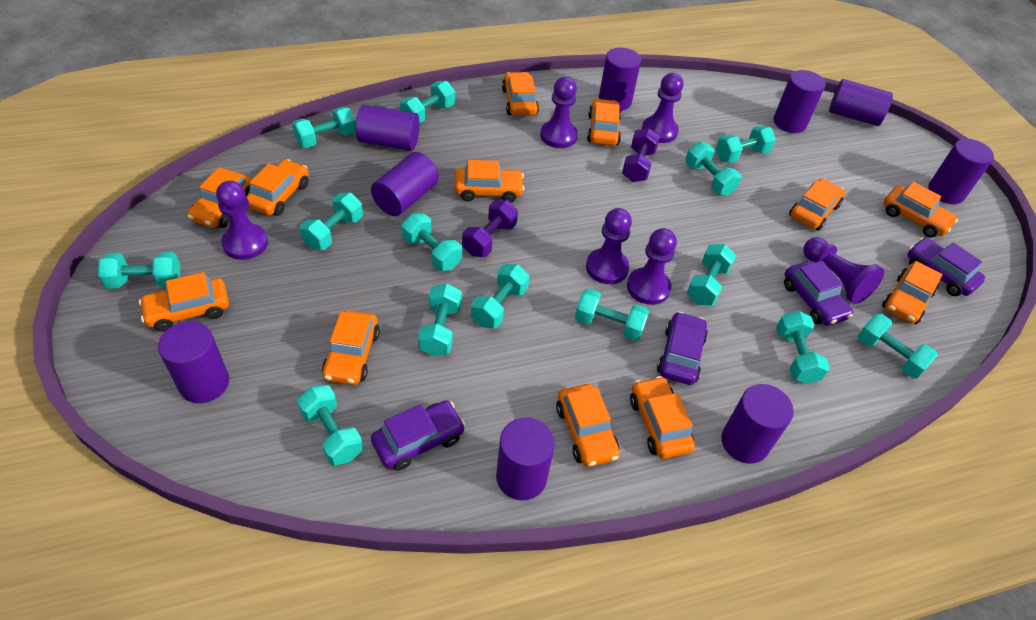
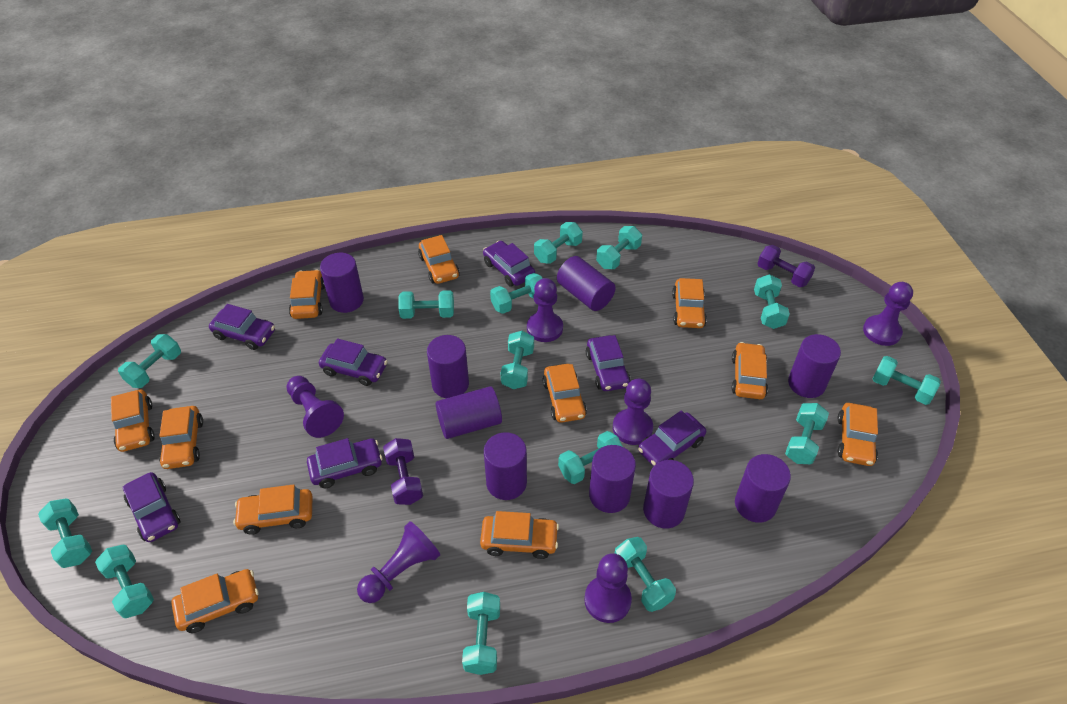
orange car: [139,272,229,332] [187,167,252,228] [246,159,309,216] [322,311,380,385] [454,160,524,203] [502,72,539,116] [556,384,620,467] [587,98,621,146] [630,376,695,459] [789,178,845,231] [882,261,943,324] [883,182,958,237] = 12 -> [111,389,155,452] [159,406,203,469] [171,569,259,633] [233,484,312,535] [289,270,325,319] [418,235,460,284] [480,511,559,559] [542,364,587,423] [672,278,707,328] [732,342,768,399] [837,403,878,466] = 11
purple car: [371,400,466,471] [657,312,708,385] [784,261,853,326] [907,237,985,296] = 4 -> [122,472,181,542] [209,304,275,350] [307,438,383,488] [319,339,388,386] [483,241,535,287] [586,335,630,391] [638,411,706,466] = 7

